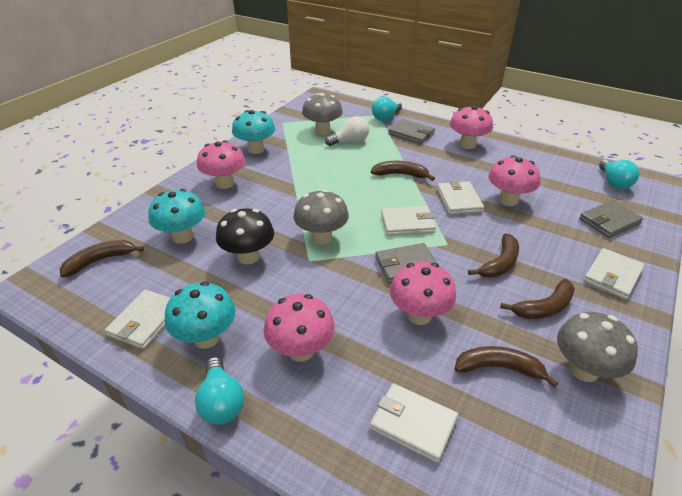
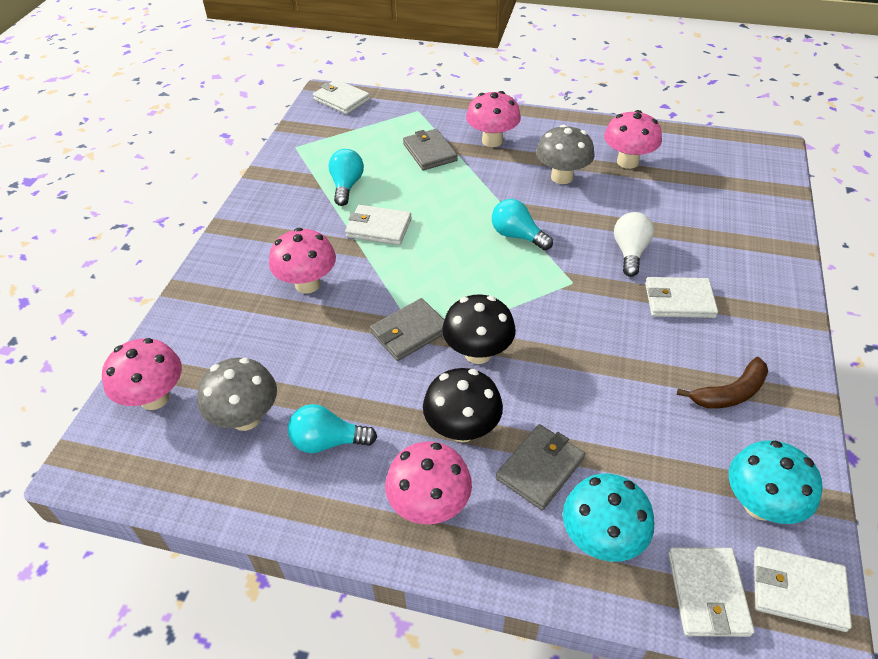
black mushroom: [216,208,274,265] = 1 -> [423,368,503,442] [442,294,516,364] = 2
brown banana: [60,240,144,278] [371,161,435,181] [455,346,558,388] [468,233,519,278] [500,279,575,319] = 5 -> [677,357,768,408] = 1
grey mushroom: [293,189,349,244] [302,93,343,135] [557,312,638,382] = 3 -> [197,358,277,431] [536,124,595,184] = 2
turquoise mushroom: [148,189,205,244] [165,281,236,349] [232,110,275,154] = 3 -> [563,474,654,562] [729,440,823,524] = 2

